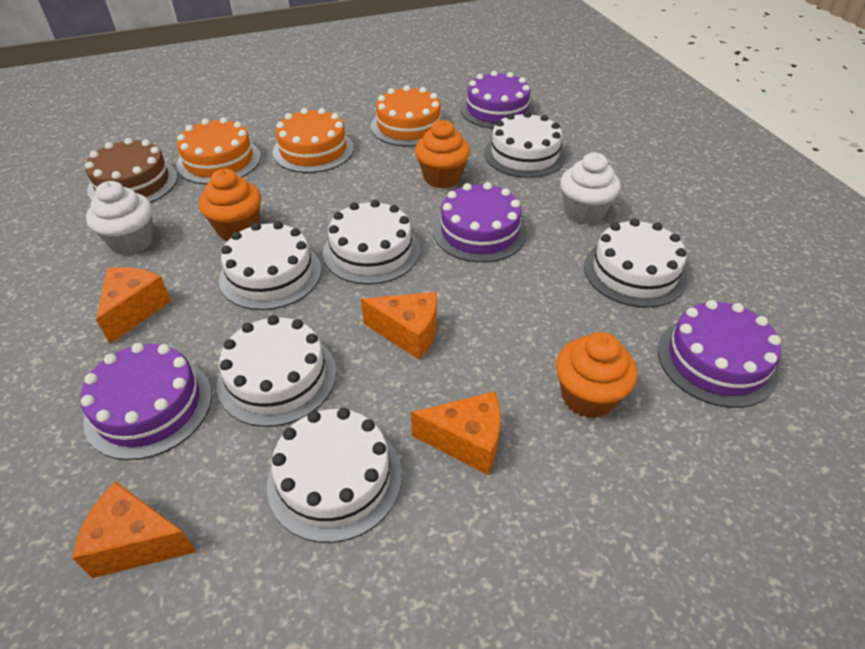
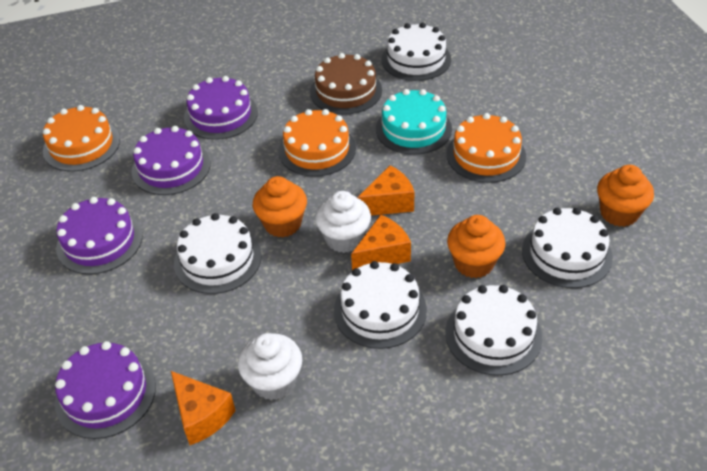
orange cheese: [72,481,196,578] [96,267,171,344] [361,292,437,360] [411,391,501,475] = 4 -> [171,371,236,445] [351,215,411,270] [357,165,414,216] = 3
turquoise cake: none = 0 -> [376,89,452,155] = 1
white cake: [217,315,336,427] [219,221,321,310] [267,408,402,543] [323,200,420,284] [484,111,566,178] [584,218,687,308] = 6 -> [174,213,262,294] [334,261,427,349] [382,23,451,81] [445,285,542,376] [522,207,613,288] = 5

